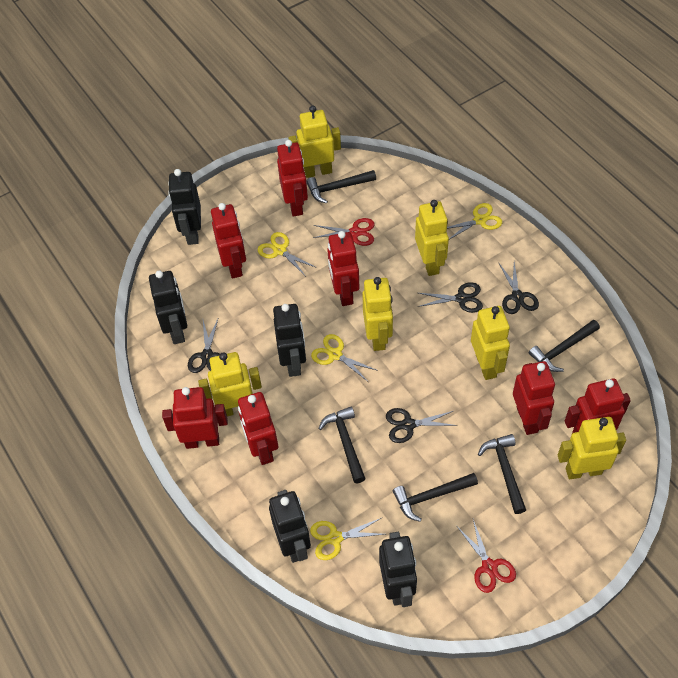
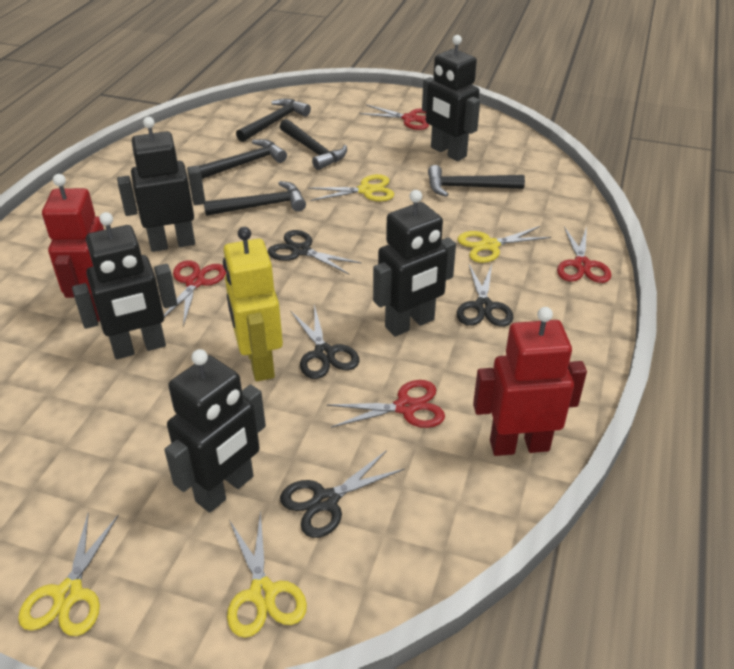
red robot: [162,387,228,449] [211,203,246,279] [238,392,278,465] [277,140,308,217] [327,231,359,306] [513,361,555,435] [565,378,631,433] = 7 -> [42,174,104,322] [473,307,587,456] = 2
red scissors: [313,218,374,246] [457,520,516,593] = 2 -> [164,260,226,327] [327,380,445,428] [360,105,429,130] [557,226,612,283] = 4
yellow robot: [198,352,262,416] [289,106,341,178] [362,277,393,351] [415,200,449,276] [471,306,510,380] [558,417,626,479] = 6 -> [223,227,283,382] = 1

